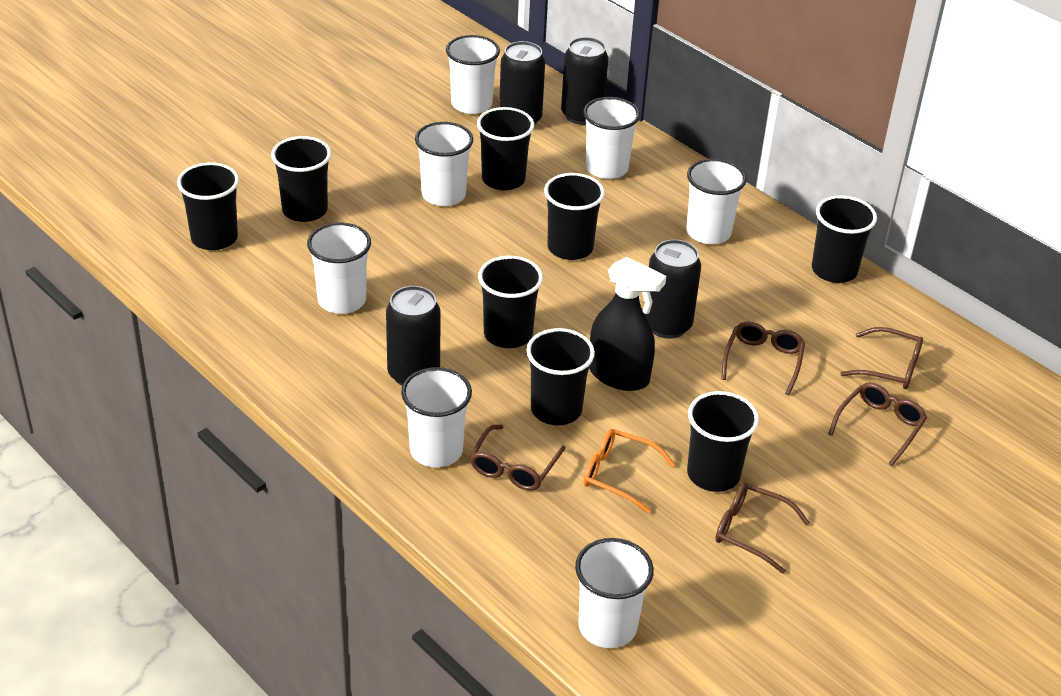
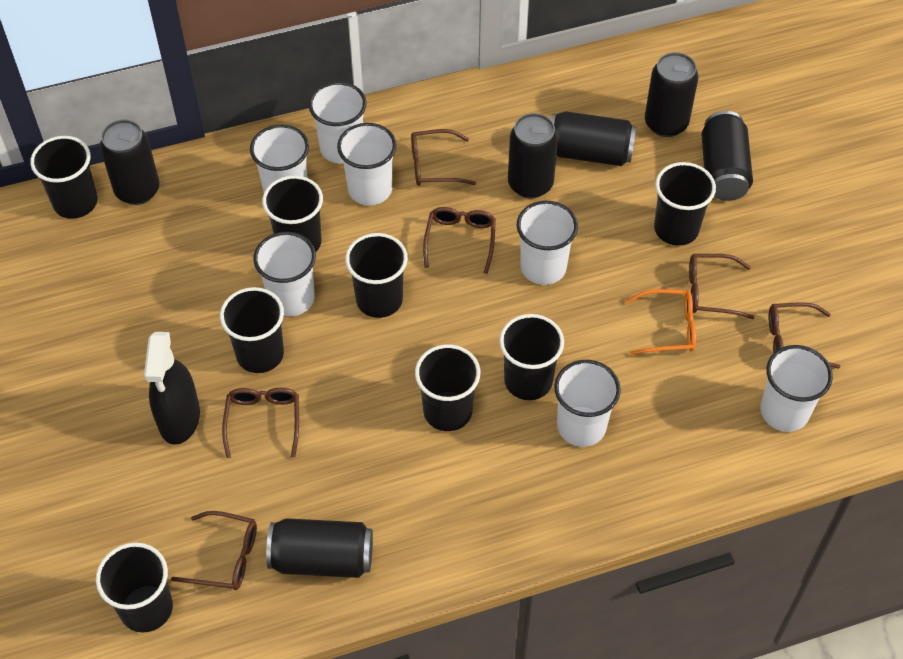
black can: [386,286,440,386] [499,41,545,126] [561,37,608,125] [644,239,701,339] = 4 -> [100,119,160,205] [266,518,373,578] [508,113,558,199] [551,111,636,166] [645,52,698,137] [701,111,753,201] = 6
brown glasses: [470,425,566,491] [715,483,810,574] [721,322,805,395] [828,383,927,466] [841,327,923,389] = 5 -> [171,511,257,590] [222,388,299,458] [411,129,476,186] [423,207,496,274] [689,254,755,319] [769,302,840,369] = 6

